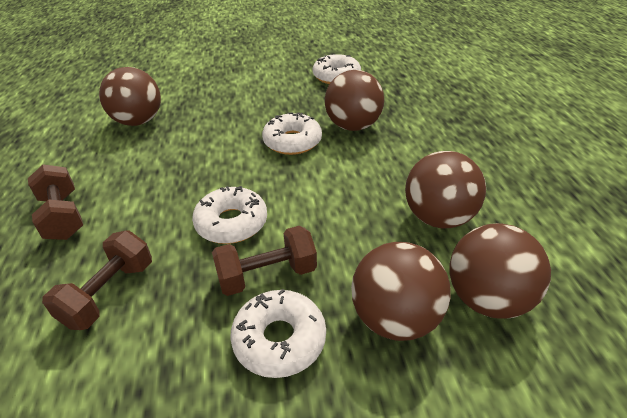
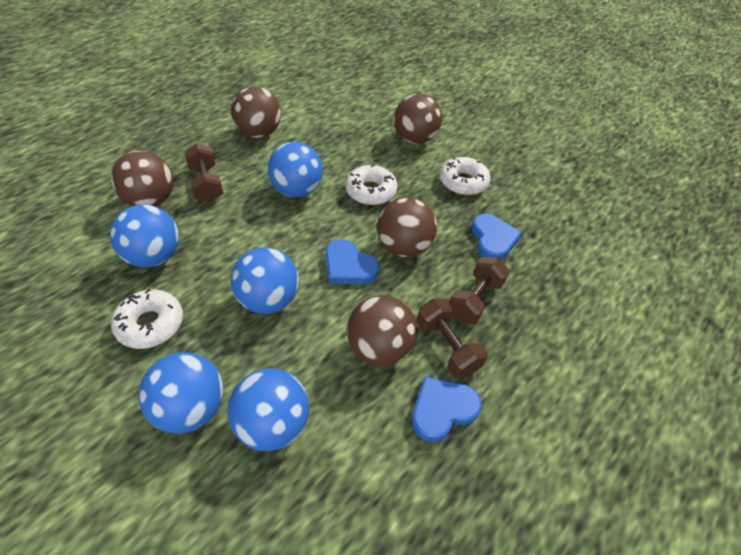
blue ball: none = 0 -> [110,205,179,268] [139,352,223,433] [227,368,309,451] [231,247,299,314] [268,142,323,197] = 5
blue heart: none = 0 -> [326,239,380,284] [412,377,482,442] [472,214,522,260] = 3
white donut: [192,186,267,244] [230,289,326,378] [262,112,322,155] [313,54,361,84] = 4 -> [111,289,183,349] [345,165,397,205] [440,157,491,195] = 3

